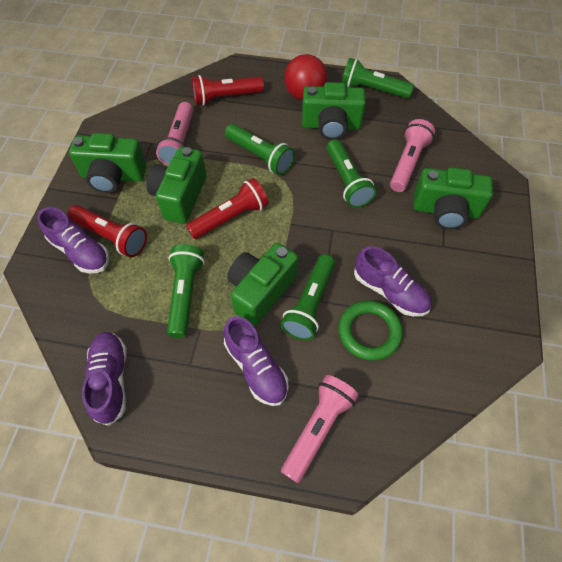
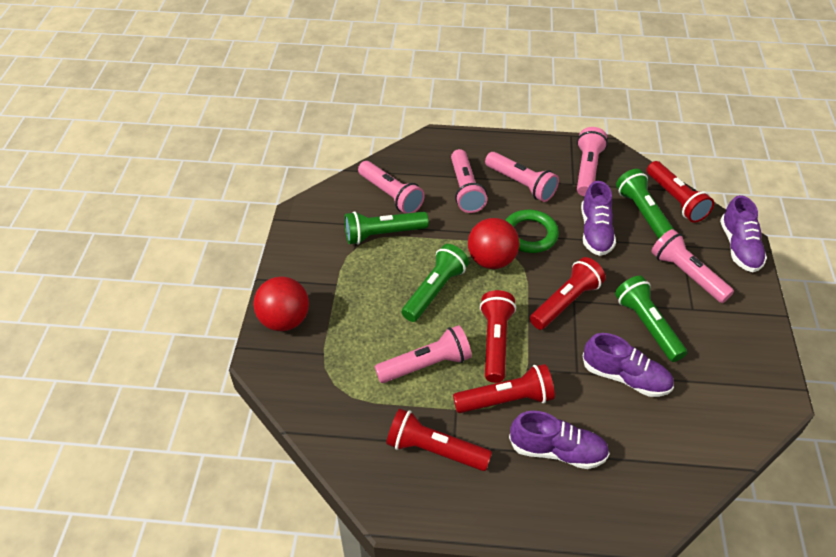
green camera: [69,133,147,193] [146,147,207,224] [227,243,298,326] [302,82,366,140] [413,167,493,230] = 5 -> none = 0
green flashlight: [167,244,205,338] [225,124,295,175] [281,254,335,340] [326,139,376,208] [341,58,414,99] = 5 -> [344,211,429,245] [401,244,469,322] [615,276,687,362] [616,169,674,239] = 4
pink flashlight: [156,102,194,165] [281,375,359,483] [390,119,435,192] = 3 -> [358,161,425,214] [375,325,472,383] [451,149,487,213] [485,152,559,202] [577,127,608,196] [651,229,734,303] = 6
red ball: [285,54,327,100] = 1 -> [253,276,309,331] [468,218,520,269] = 2
red flashlight: [67,205,147,257] [186,178,269,239] [191,75,264,106] = 3 -> [386,408,492,471] [453,364,555,413] [480,290,516,383] [530,257,606,330] [647,161,714,223] = 5

